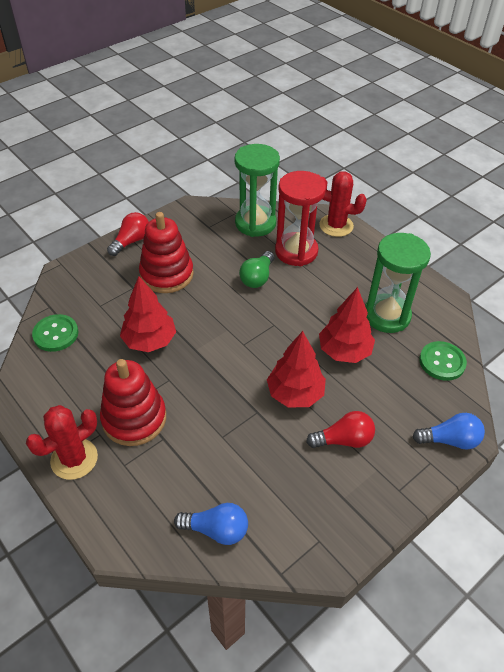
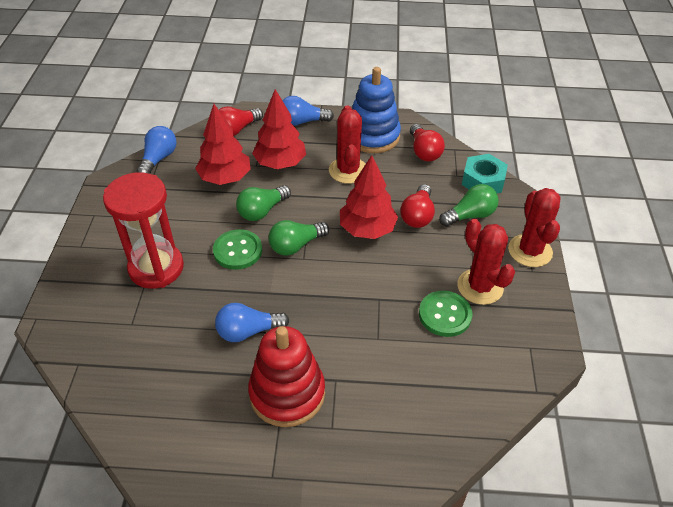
blue light bulb: [174,503,248,545] [413,413,485,449] = 2 -> [137,126,177,174] [215,303,290,342] [282,96,334,126] = 3
blue stacking toy: none = 0 -> [352,67,401,153] = 1
green hourglass: [235,144,280,237] [365,233,431,333] = 2 -> none = 0
green light bulb: [239,251,275,288] = 1 -> [236,185,291,221] [268,220,329,256] [439,184,499,227] = 3
red cactus: [26,405,98,480] [319,171,367,237] = 2 -> [329,105,365,184] [457,219,515,305] [508,188,561,267] = 3
red light bulb: [107,212,149,256] [306,411,375,448] = 2 -> [219,106,263,136] [400,184,435,228] [410,124,445,162] = 3
red stacking toy: [100,359,166,446] [139,212,194,293] = 2 -> [248,326,325,427] = 1
turquoise nut: none = 0 -> [462,154,508,193] = 1

